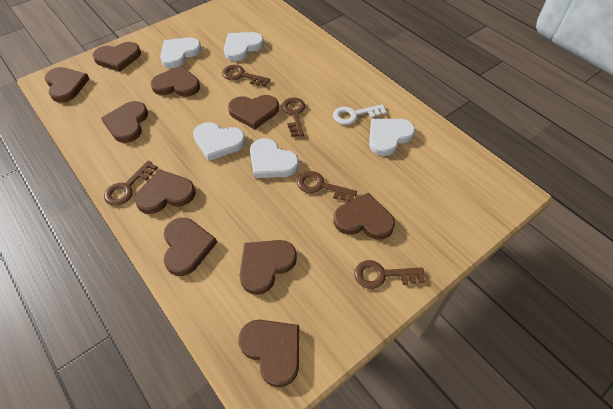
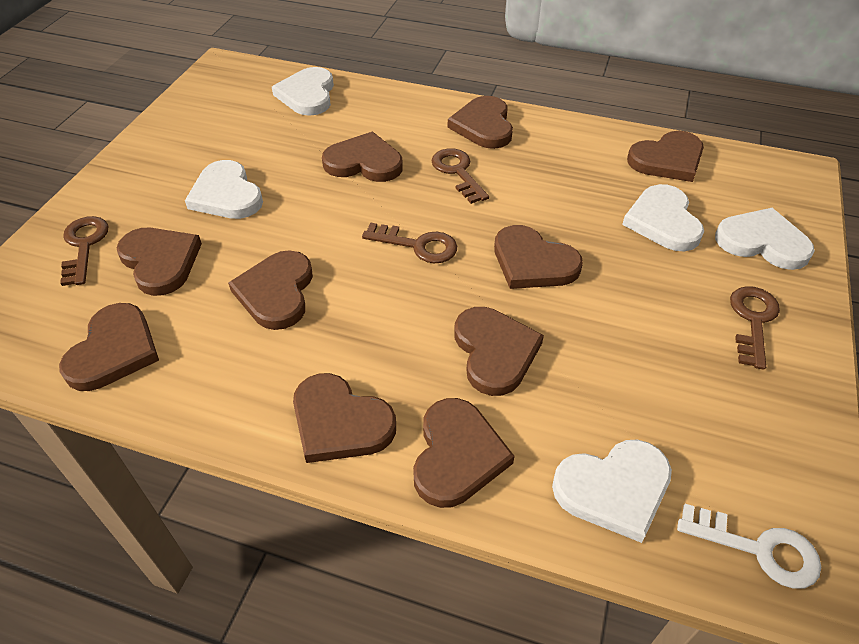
brown key: [104,161,158,206] [222,65,270,87] [281,98,305,137] [297,171,357,202] [354,260,425,289] = 5 -> [60,216,109,286] [362,223,457,263] [431,148,489,204] [730,286,780,370] = 4

